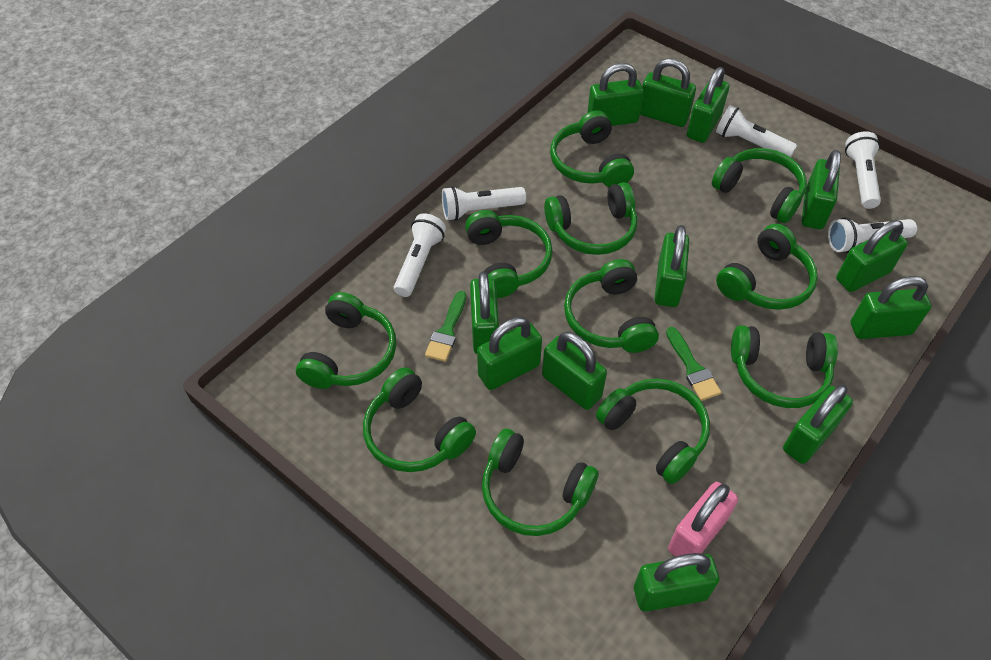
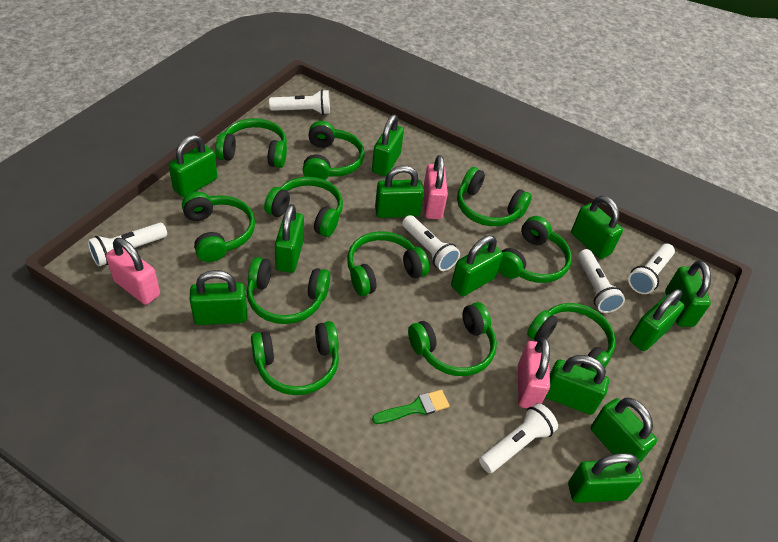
green brush: [425,291,466,362] [666,327,721,401] = 2 -> [372,390,449,424] = 1
pink padlock: [668,482,738,557] = 1 -> [106,238,160,305] [423,155,448,219] [518,337,550,408] = 3
white flashlight: [394,213,446,297] [442,186,526,221] [716,105,797,157] [828,217,917,253] [845,131,881,209] = 5 -> [87,223,167,267] [269,90,330,115] [402,215,460,271] [479,403,558,473] [578,249,625,313] [628,244,675,294] = 6

